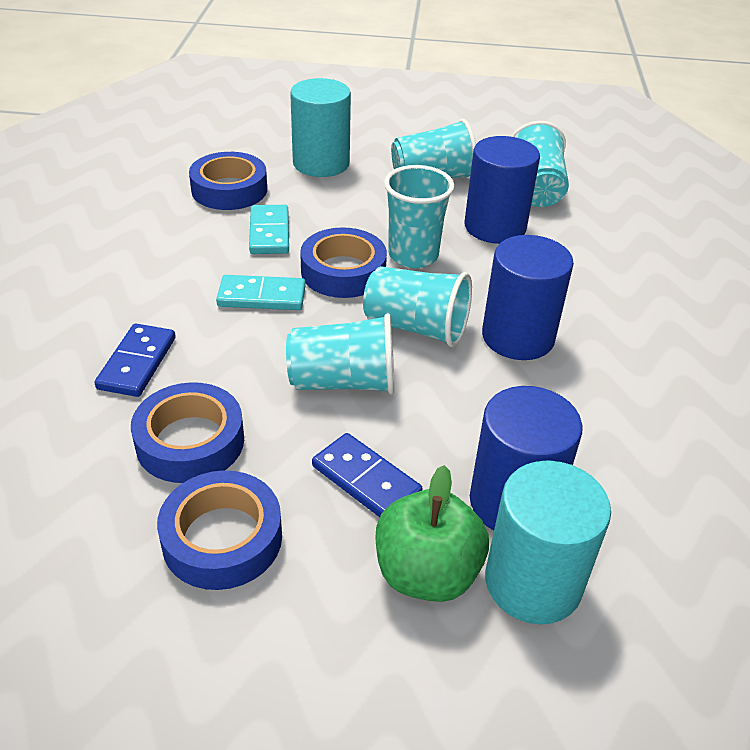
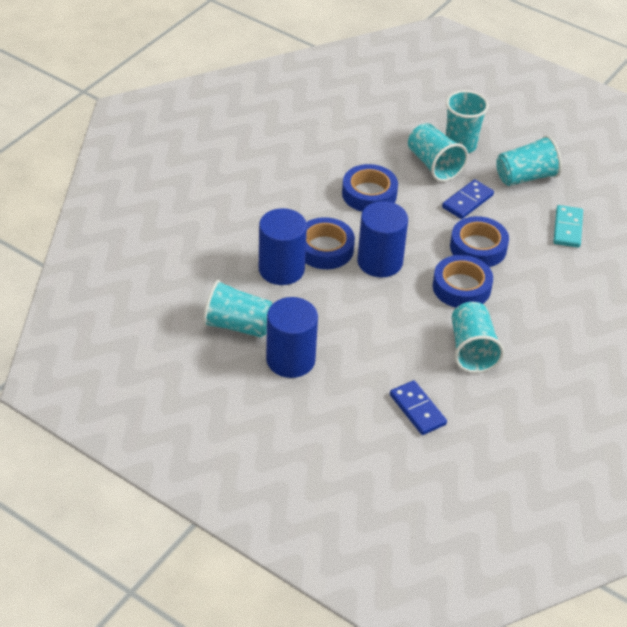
green apple: [376,465,489,602] = 1 -> none = 0
turquoise cylinder: [290,78,351,177] [485,460,611,624] = 2 -> none = 0
turquoise domino: [216,275,306,310] [249,205,289,254] = 2 -> [553,205,583,248] = 1

